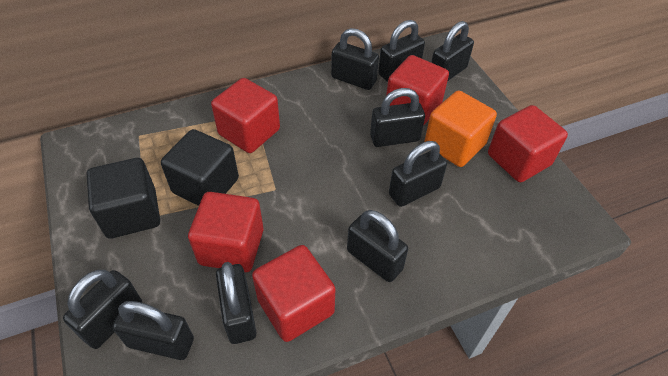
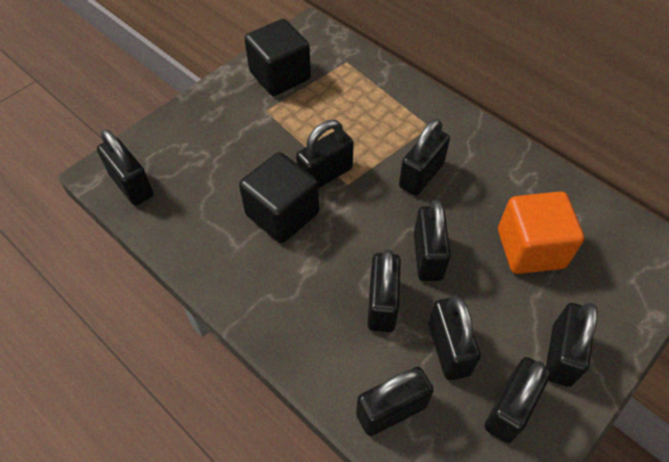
red cube: [188,192,263,272] [211,78,280,153] [252,245,336,342] [386,55,449,126] [488,105,568,182] = 5 -> none = 0

